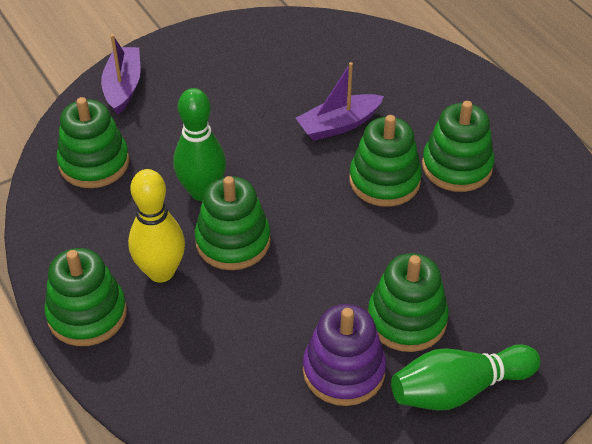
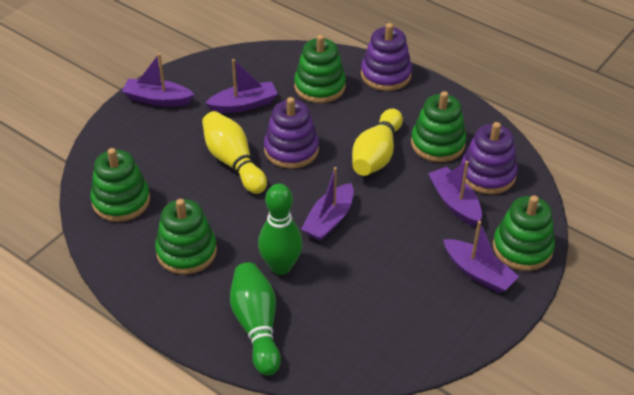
green stacking toy: [44,248,127,346] [57,97,129,188] [195,176,271,270] [349,115,422,207] [368,253,449,352] [422,101,494,192] = 6 -> [90,148,150,222] [155,199,217,274] [294,35,346,103] [411,91,466,162] [493,195,555,271] = 5
purple boat: [101,34,141,115] [296,62,384,141] = 2 -> [122,53,194,107] [205,59,278,113] [301,167,354,241] [428,161,482,226] [443,221,519,293] = 5
purple stacking toy: [303,304,386,406] = 1 -> [264,97,319,169] [361,23,412,91] [461,122,518,194] = 3
yellow bowling pin: [128,169,185,283] = 1 -> [202,111,267,194] [352,109,403,176] = 2

